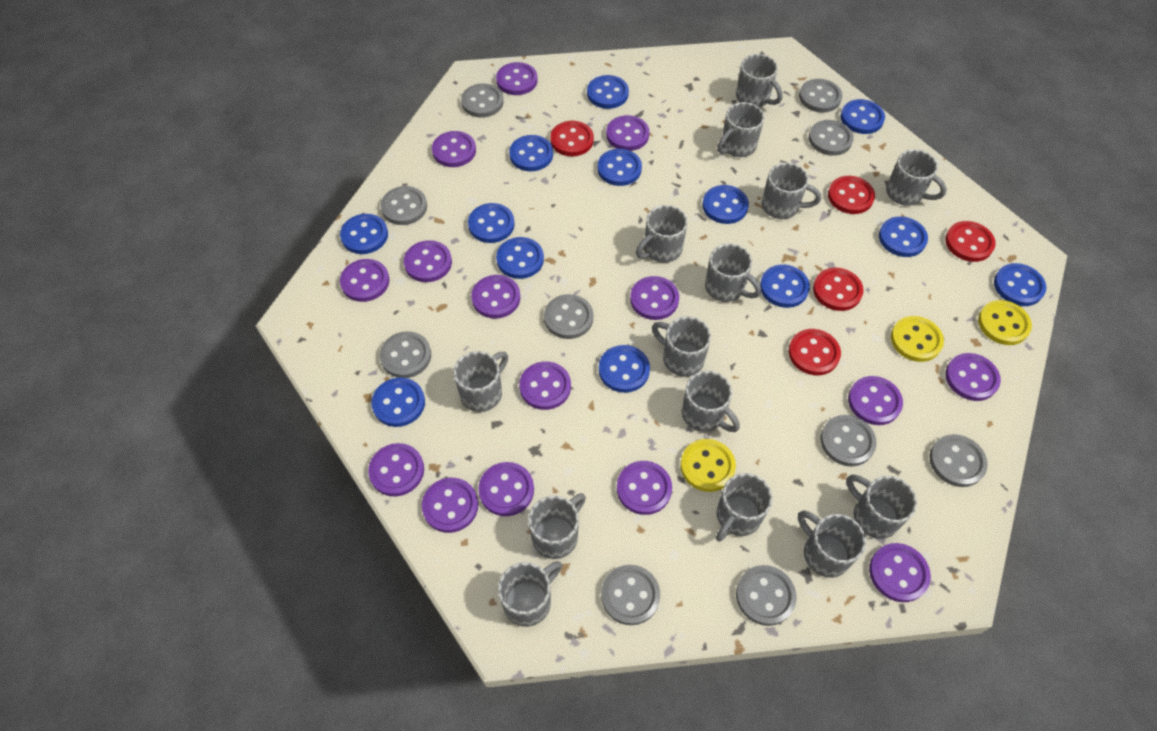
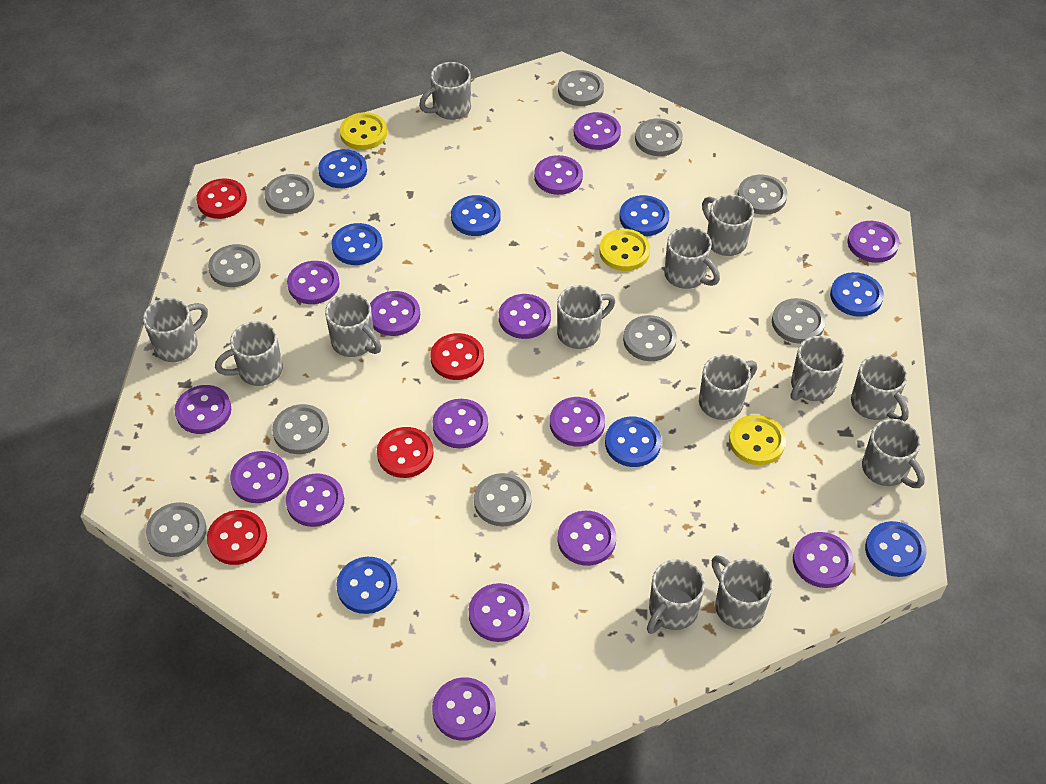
blue button: [340,214,388,254] [371,378,425,427] [468,203,515,243] [496,237,544,279] [509,135,553,171] [587,75,629,109] [598,149,642,186] [599,345,650,393] [702,185,749,224] [760,265,810,308] [841,99,885,134] [879,216,928,257] [994,263,1046,306] = 13 -> [318,149,367,188] [332,223,383,265] [336,557,397,614] [451,195,501,236] [605,417,661,467] [619,195,669,236] [830,272,884,317] [865,521,927,577] = 8
grey mug: [454,351,508,412] [498,561,562,627] [528,493,586,559] [636,205,688,263] [652,316,711,377] [682,371,740,432] [705,243,761,302] [716,473,772,542] [717,102,764,157] [736,54,783,107] [762,163,821,219] [798,510,866,578] [846,474,917,539] [886,149,947,206] = 14 -> [143,298,208,362] [215,321,283,386] [325,293,381,357] [419,62,471,120] [557,285,615,349] [647,559,705,634] [664,226,720,289] [699,354,757,420] [702,195,754,256] [712,555,773,629] [791,336,845,401] [851,354,909,421] [862,419,925,488] = 13
red button: [550,121,594,157] [788,329,841,375] [813,268,864,311] [828,176,875,214] [945,221,996,262] = 5 -> [196,178,247,219] [207,510,267,565] [377,427,434,478] [430,333,484,380] = 4

